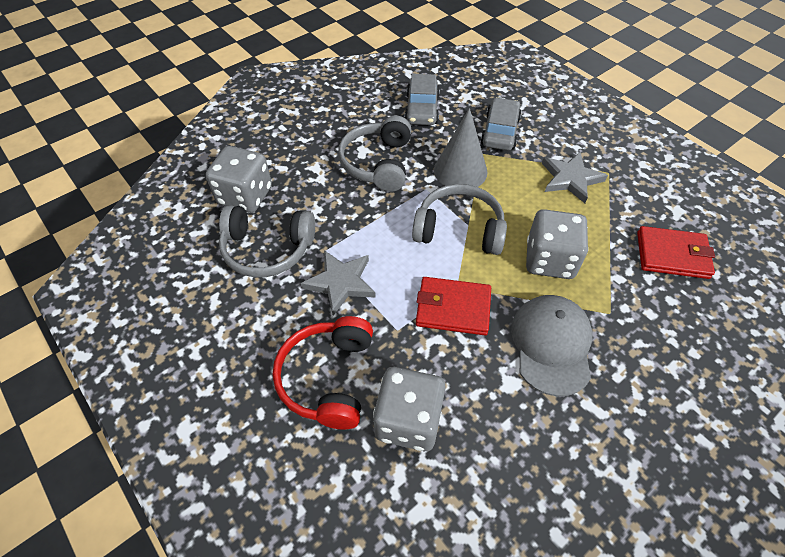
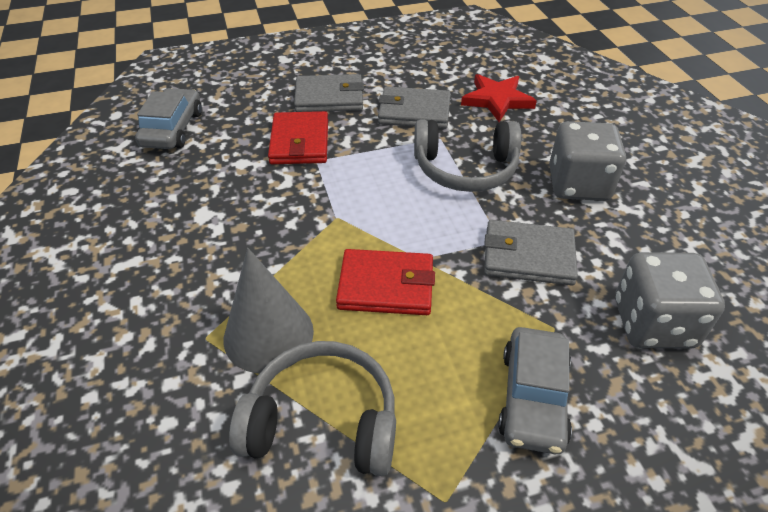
grey cap: [511,295,593,396] = 1 -> none = 0
grey dice: [206,146,272,213] [373,367,446,451] [526,209,588,279] = 3 -> [549,121,626,201] [615,252,725,349] = 2
grey headphones: [219,205,315,277] [338,116,411,192] [412,184,507,255] = 3 -> [229,341,396,476] [414,119,522,192] = 2
grey star: [300,250,376,316] [542,152,608,203] = 2 -> none = 0
grey wallet: none = 0 -> [294,74,364,112] [378,86,451,129] [484,220,578,285] = 3
red headphones: [273,316,373,430] = 1 -> none = 0
red star: none = 0 -> [461,74,537,122] = 1

